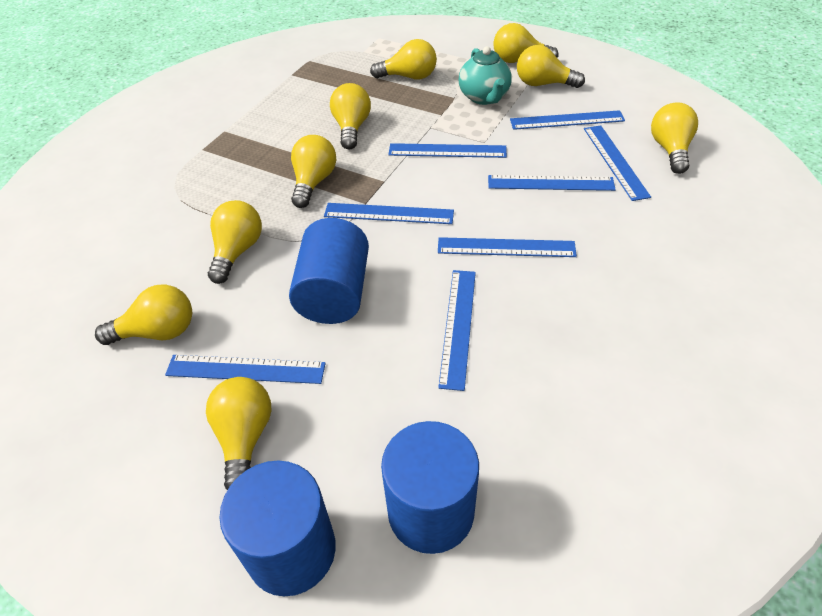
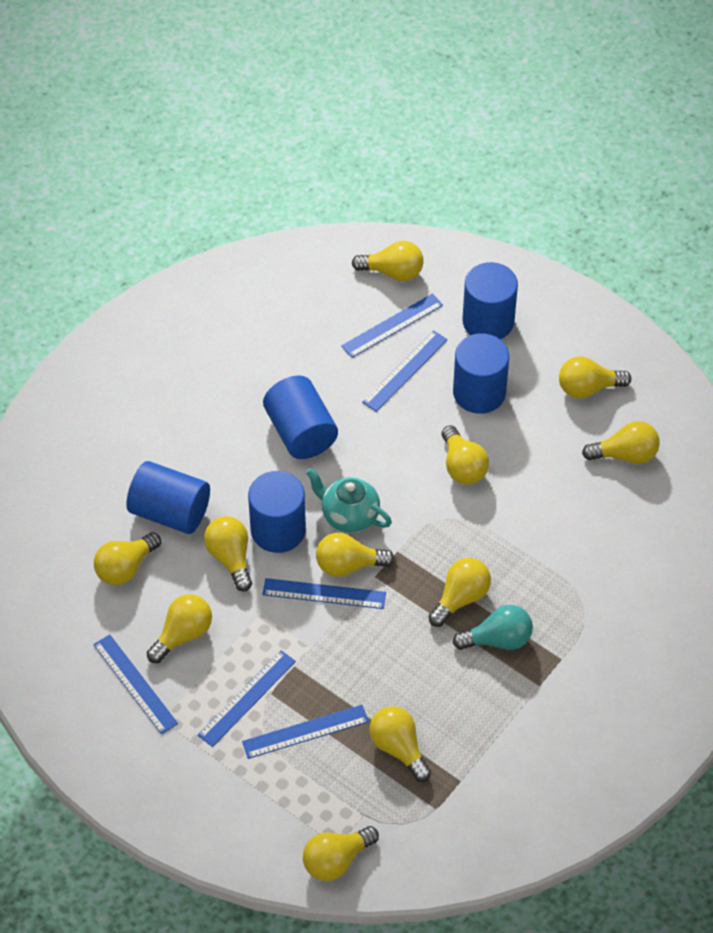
blue cylinder: [219,461,336,596] [289,218,369,324] [381,421,479,554] = 3 -> [126,461,210,534] [248,471,306,553] [263,376,338,459] [453,333,509,414] [462,262,518,339] = 5
blue ruler: [165,355,326,384] [324,203,454,224] [388,143,507,158] [438,237,577,257] [438,270,476,391] [488,175,616,191] [510,110,625,130] [584,125,651,201] = 8 -> [93,634,178,734] [198,650,296,747] [242,705,369,759] [262,578,386,609] [341,294,443,358] [362,330,448,412] = 6
turquoise light bulb: none = 0 -> [453,605,533,650] = 1
yellow light bulb: [95,284,192,345] [206,377,271,490] [208,200,262,284] [291,135,336,208] [330,83,371,149] [370,39,437,79] [493,23,559,63] [517,45,585,88] [651,102,698,174] = 9 -> [94,532,161,585] [147,594,212,663] [204,516,252,591] [303,826,379,881] [316,533,395,577] [352,241,424,281] [369,706,431,782] [428,558,491,627] [442,425,489,485] [559,356,631,399] [582,421,660,464] = 11

